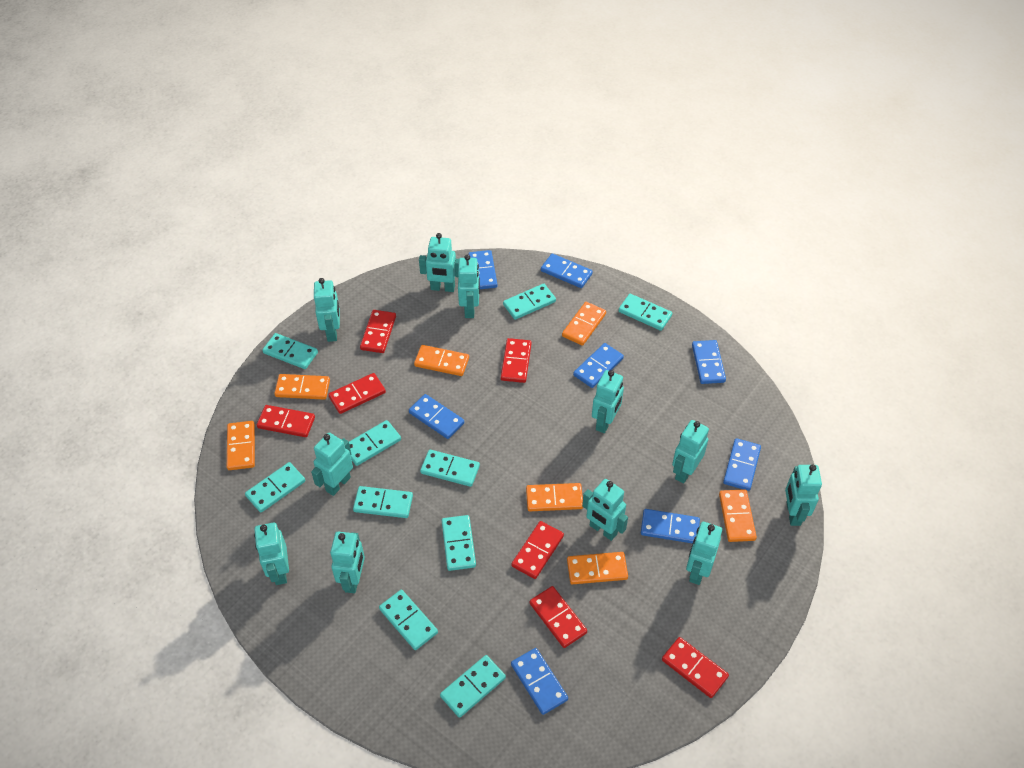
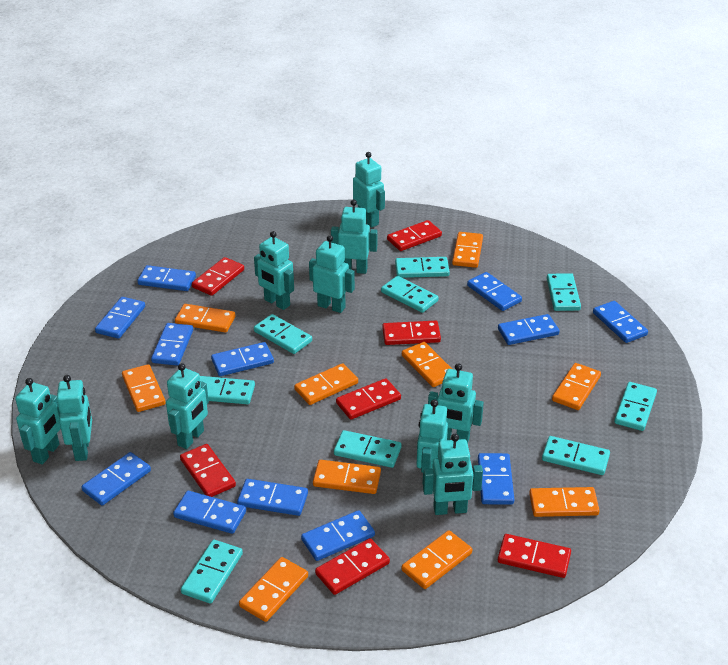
blue domino: [409,394,464,439] [468,250,497,289] [511,648,568,715] [541,254,593,288] [573,343,624,388] [641,509,700,544] [692,340,726,384] [723,438,761,491] = 8 -> [81,452,151,506] [95,297,145,339] [137,265,196,291] [151,323,193,366] [173,491,246,534] [211,342,274,376] [237,479,308,516] [301,510,375,561] [467,272,522,311] [478,453,514,505] [498,314,559,345] [593,301,648,343] = 12
orange domino: [227,421,255,470] [274,374,330,400] [414,345,469,376] [526,483,583,511] [562,302,606,346] [567,552,628,584] [719,489,757,542] = 7 -> [122,364,166,412] [175,304,235,332] [239,557,308,622] [294,363,358,405] [313,460,381,494] [401,530,472,589] [402,342,452,387] [452,232,483,268] [529,487,600,517] [552,363,601,410] = 10
turquoise domino: [245,462,305,512] [262,333,318,369] [349,420,401,466] [353,486,413,518] [379,590,438,650] [420,450,480,487] [440,655,506,718] [442,515,476,571] [503,284,556,320] [618,294,672,331] = 10 -> [181,540,243,604] [200,376,255,404] [254,314,312,354] [334,430,401,468] [381,276,439,313] [395,257,450,278] [542,436,610,475] [547,273,581,311] [614,382,657,431] = 9
turquoise robot: [254,523,289,585] [311,432,353,496] [314,278,340,342] [330,532,365,593] [419,233,459,292] [458,255,480,318] [582,479,628,541] [592,370,624,433] [672,420,709,483] [686,522,722,585] [785,464,822,526] = 11 -> [15,378,61,464] [57,375,92,461] [166,363,209,449] [254,231,294,310] [309,235,355,313] [331,199,377,274] [353,152,385,228] [417,400,448,476] [423,434,483,515] [428,363,484,444] = 10

